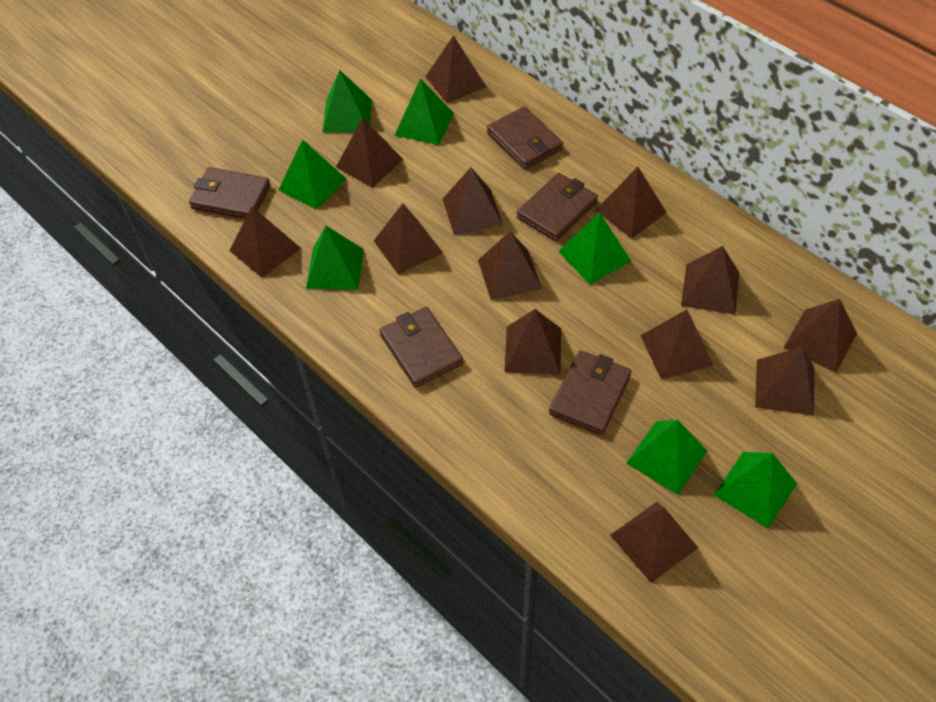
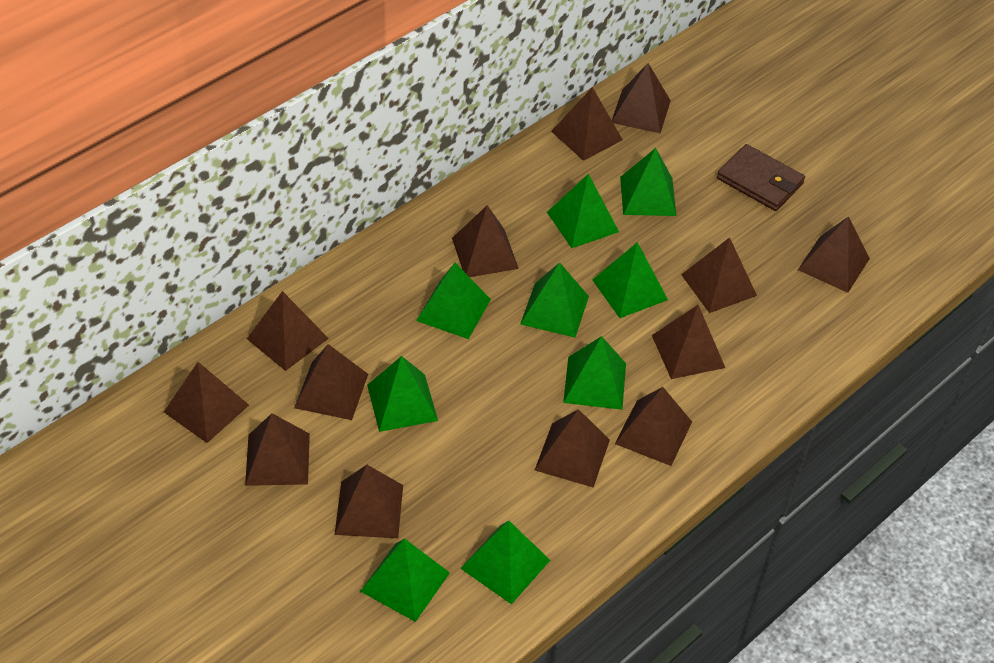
brown wallet: [189,167,271,219] [380,307,463,388] [487,107,563,169] [517,173,598,242] [549,350,632,435] = 5 -> [717,144,805,211] = 1
green pyramid: [279,139,347,210] [306,226,364,290] [322,70,372,133] [394,78,454,145] [558,213,631,285] [626,420,707,494] [714,452,797,529] = 7 -> [360,538,450,622] [367,356,438,432] [416,263,491,339] [460,521,550,604] [520,263,589,338] [547,174,619,248] [563,336,626,410] [592,242,668,318] [620,148,676,216] = 9

